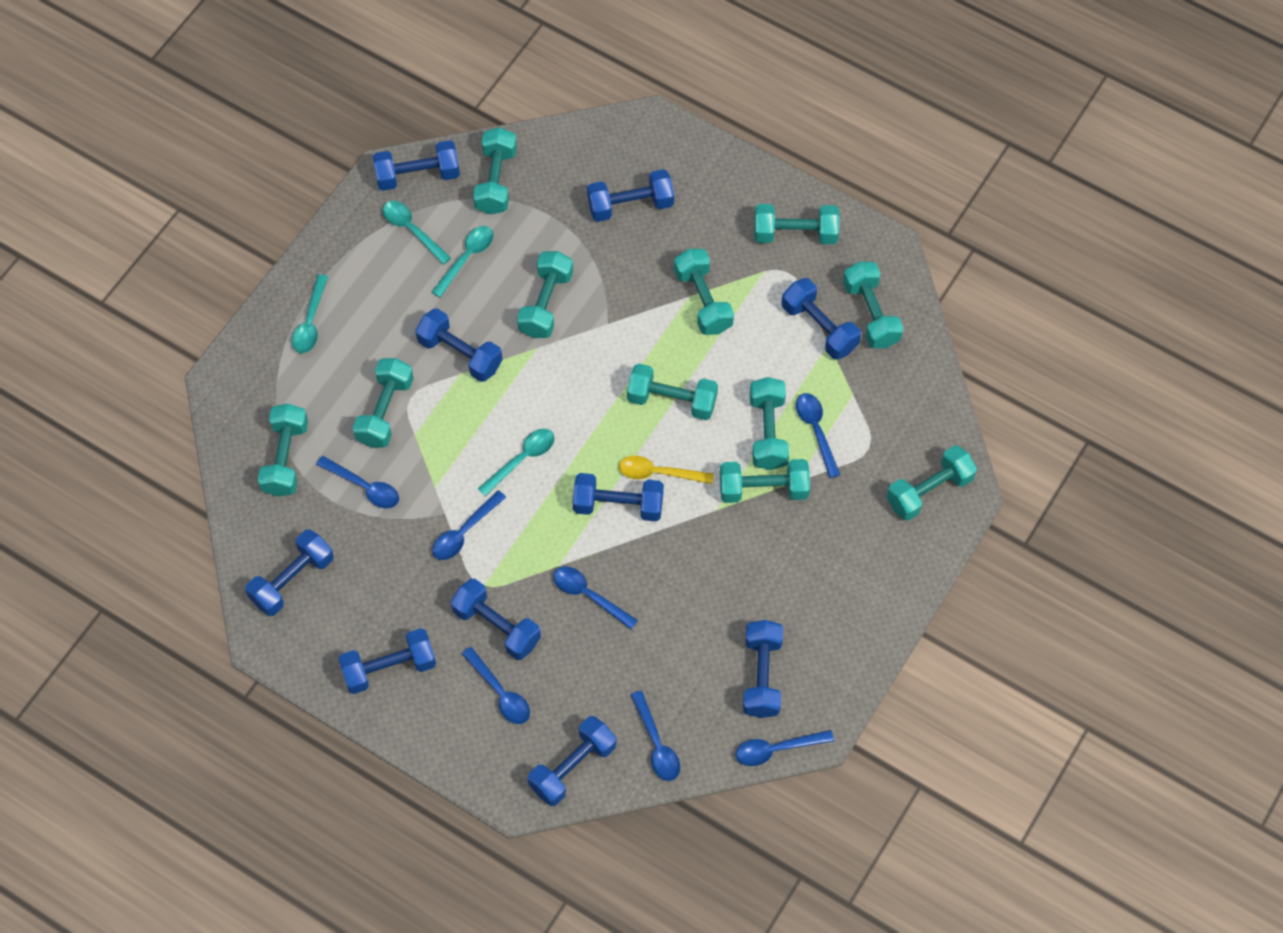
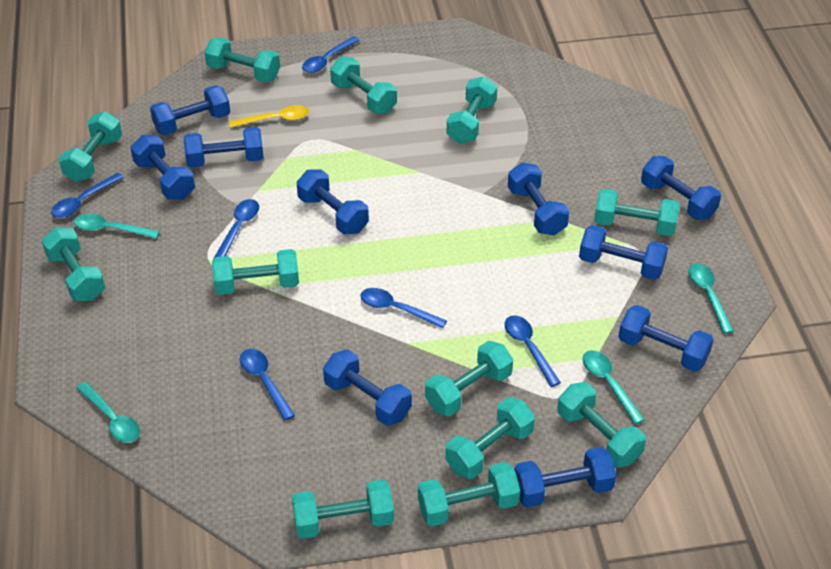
blue spoon: [316,456,399,509] [432,490,506,560] [462,647,530,724] [553,567,638,629] [631,691,680,781] [736,730,834,766] [796,393,841,478] = 7 -> [51,173,124,218] [213,199,259,259] [240,349,295,421] [302,36,360,73] [360,288,447,329] [504,315,561,387] = 6
turquoise dumbbell: [258,404,308,497] [353,358,414,448] [473,127,517,215] [517,251,573,338] [627,363,718,420] [674,249,734,335] [720,459,810,503] [750,377,789,470] [754,204,840,244] [843,261,903,348] [887,445,977,521] = 11 -> [42,227,105,301] [59,111,122,182] [204,37,280,82] [212,249,299,295] [292,480,394,539] [330,57,397,114] [418,462,520,527] [425,341,513,416] [445,397,535,479] [447,76,497,144] [557,382,646,467] [594,189,680,236] = 12

